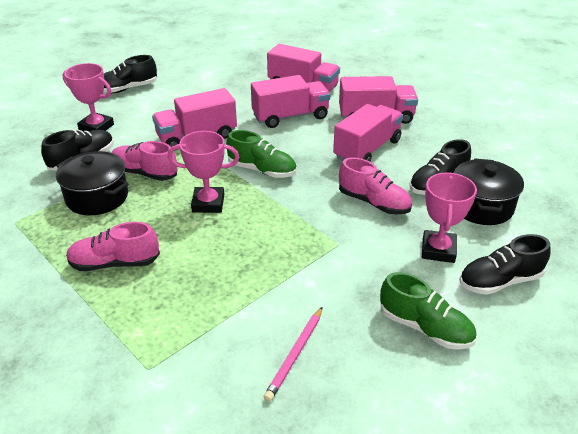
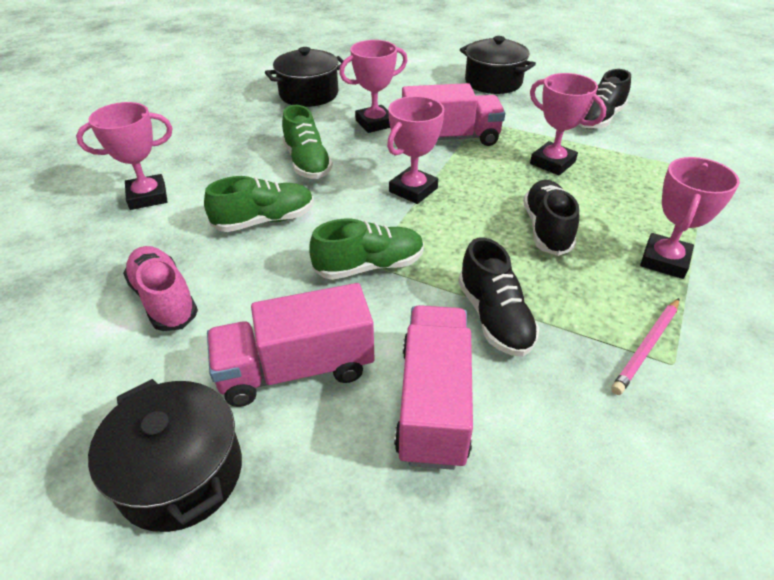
black pot: [56,151,129,215] [454,159,524,225] = 2 -> [88,379,242,532] [265,47,344,107] [460,36,536,94] = 3
black shoe: [41,130,114,171] [103,55,157,93] [410,139,471,195] [459,234,550,295] = 4 -> [458,237,539,357] [523,180,579,256] [579,69,631,129] = 3
green shoe: [226,130,297,178] [380,272,476,350] = 2 -> [204,176,314,232] [282,105,333,179] [309,219,424,280] = 3
pink shoe: [66,222,160,271] [111,141,177,181] [339,157,412,215] = 3 -> [123,246,198,331] = 1
pink trophy: [63,63,114,132] [168,131,239,213] [422,172,477,263] = 3 -> [76,102,173,210] [339,40,407,133] [387,96,444,204] [530,73,606,175] [640,157,740,279] = 5
pink truck: [152,88,237,147] [251,75,330,128] [267,44,340,92] [333,104,403,162] [339,76,418,124] = 5 -> [207,283,374,407] [394,305,473,470] [402,83,505,146] = 3

